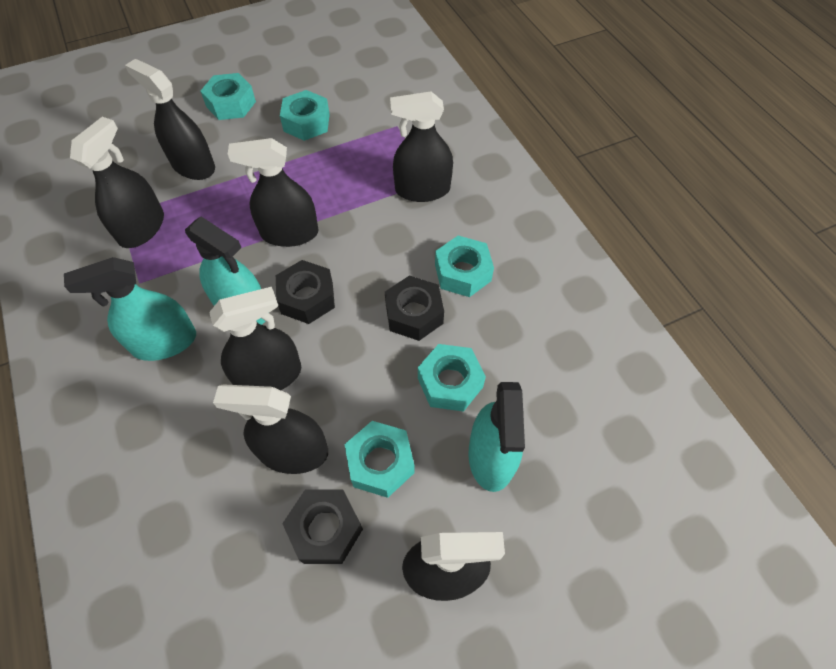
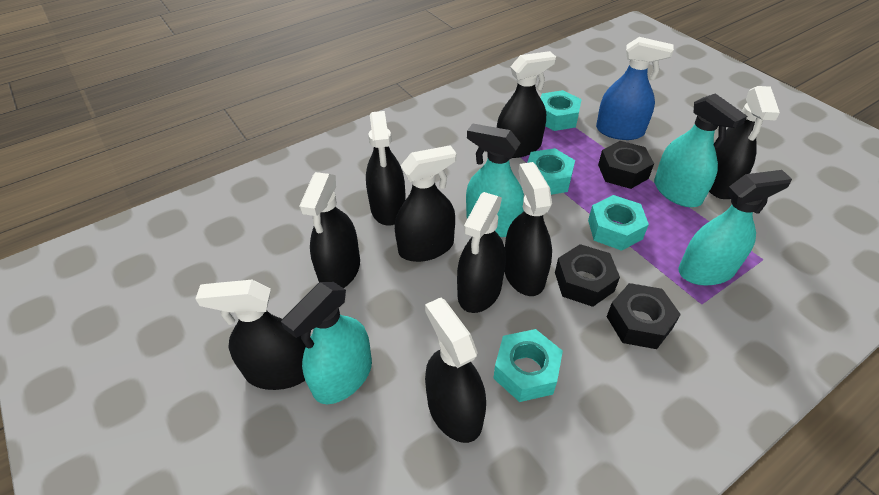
black spray bottle: [70,117,164,248] [125,59,215,180] [209,287,301,390] [213,385,328,474] [228,138,319,247] [390,91,453,202] [402,532,505,601] = 7 -> [195,280,306,390] [299,172,360,288] [366,111,406,226] [395,145,456,262] [425,297,486,443] [457,192,506,313] [497,51,556,158] [504,162,552,296] [709,86,780,199] = 9
blue spray bottle: none = 0 -> [596,37,674,140] = 1
turquoise nut: [200,73,256,120] [280,90,330,141] [344,421,415,498] [418,344,486,412] [435,236,494,297] = 5 -> [493,329,563,402] [527,148,575,195] [541,90,582,131] [588,195,649,251] = 4
turquoise spray bottle: [64,257,196,361] [185,217,266,325] [468,382,525,492] = 3 -> [281,282,372,404] [466,123,524,237] [654,93,747,207] [678,170,792,286] = 4

